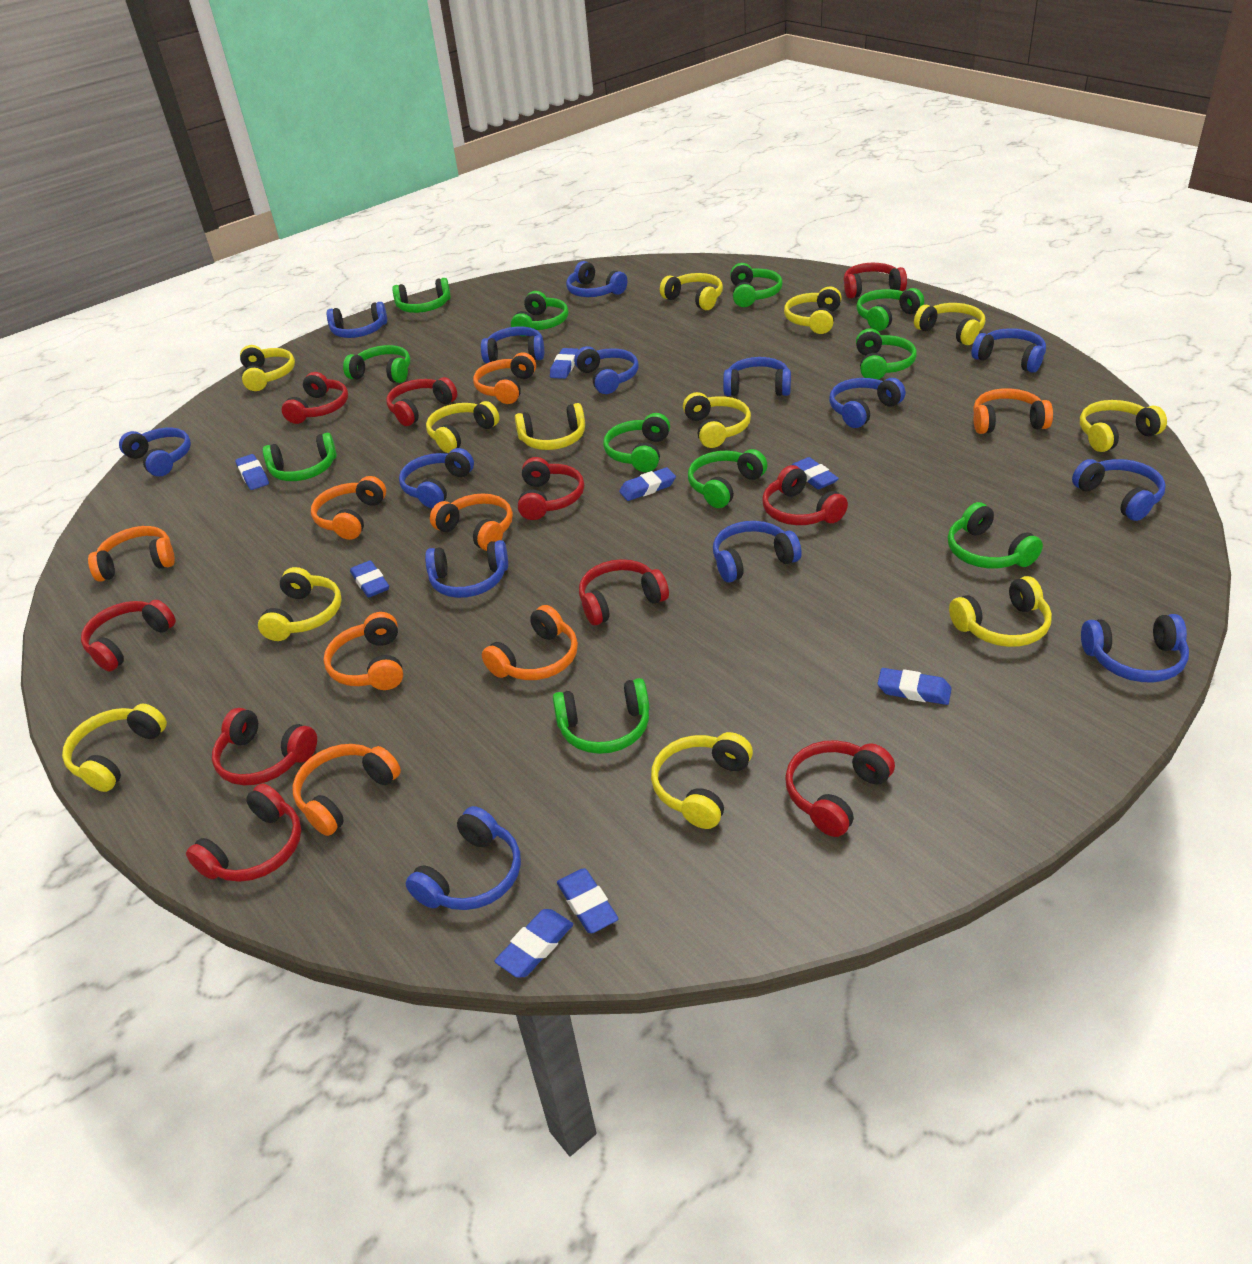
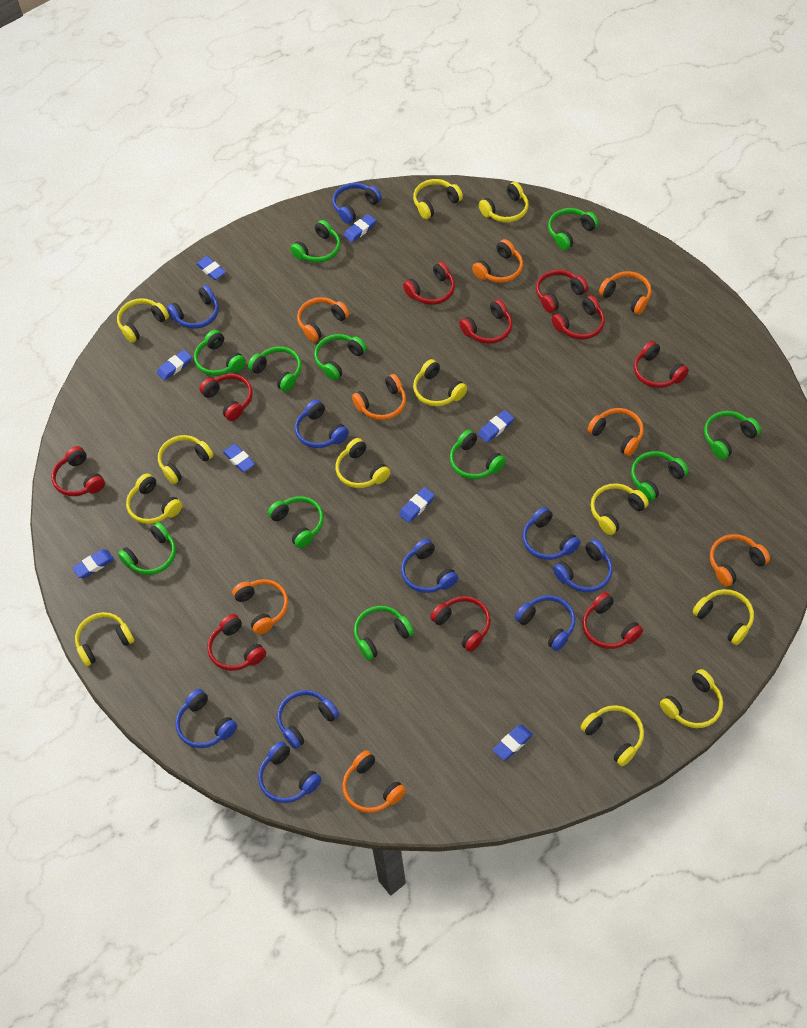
blue headphones: [119,428,191,477] [327,302,387,338] [399,448,474,508] [406,806,521,910] [425,540,508,598] [481,327,544,363] [566,261,627,297] [574,346,638,394] [713,521,802,582] [723,357,791,396] [829,378,905,428] [971,328,1046,373] [1072,459,1166,521] [1081,614,1189,682] = 14 -> [167,285,219,329] [175,689,237,748] [258,741,321,803] [277,690,339,749] [295,399,349,448] [332,183,382,224] [401,539,458,593] [515,595,575,651] [522,507,581,560] [553,539,613,592] = 10

